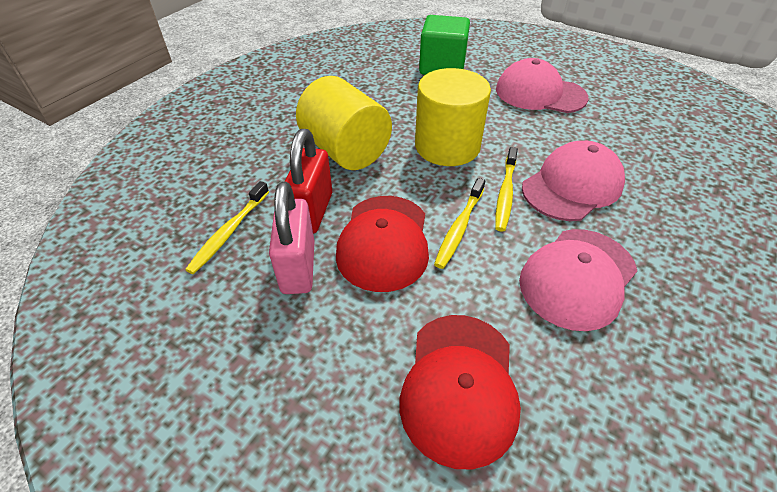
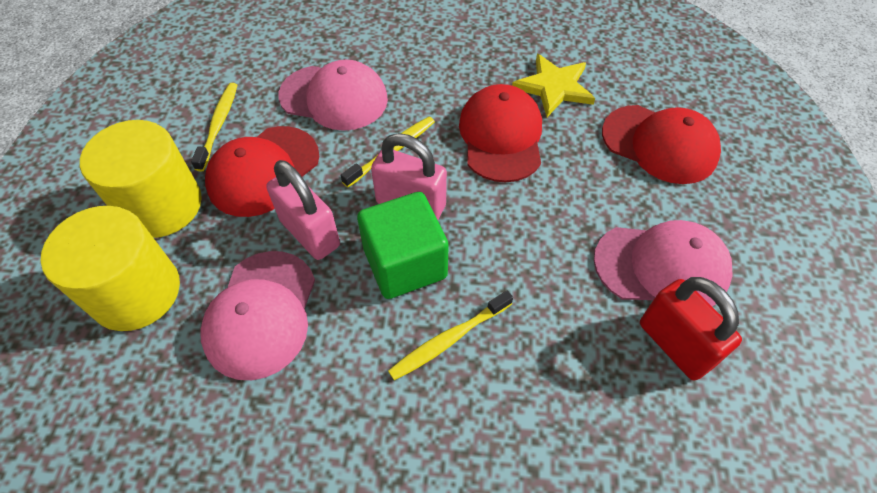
pink padlock: [269,181,315,294] = 1 -> [266,160,340,260] [371,133,447,220] = 2
red cap: [336,196,429,292] [399,315,521,470] = 2 -> [205,126,319,217] [459,84,542,182] [602,105,721,184] = 3
yellow star: none = 0 -> [512,54,595,117] = 1

